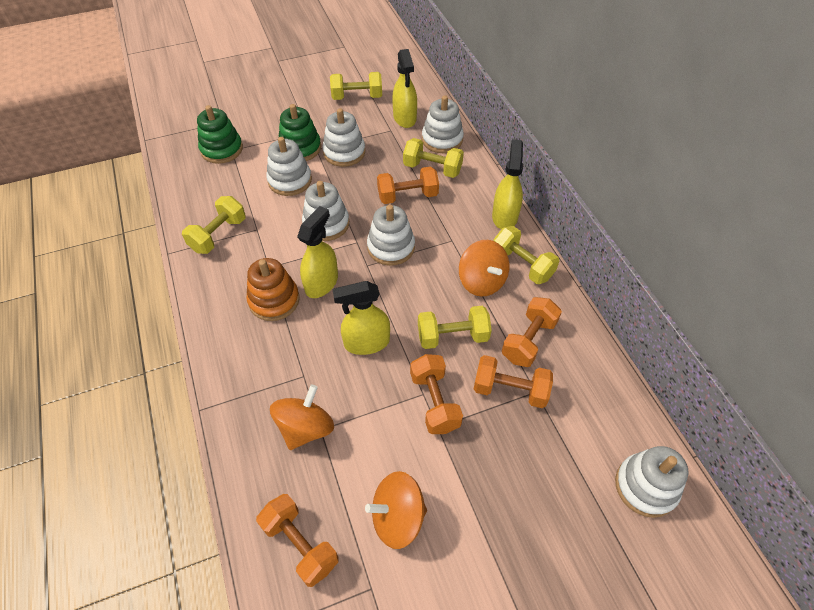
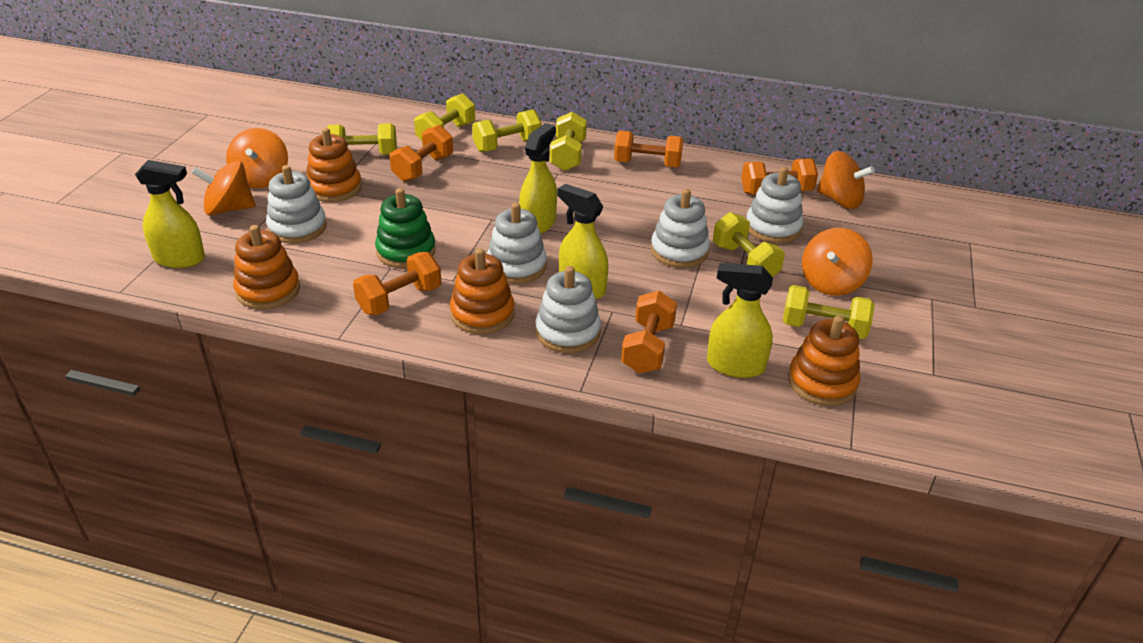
green stacking toy: [197,105,243,164] [279,104,321,161] = 2 -> [375,188,436,268] = 1
orange spinning top: [270,385,334,450] [365,471,427,549] [459,240,509,297] = 3 -> [192,160,256,216] [226,128,288,188] [802,228,873,296] [817,151,875,209] = 4
orange stacking toy: [247,258,300,321] = 1 -> [233,225,300,309] [306,128,362,202] [450,248,514,334] [788,315,860,406] = 4
white stacking toy: [266,137,312,196] [302,181,349,241] [322,108,365,167] [367,205,415,266] [422,95,464,153] [615,446,688,518] = 6 -> [266,165,327,244] [487,203,547,284] [535,266,601,353] [651,189,710,268] [746,167,803,243] = 5
yellow dumbbell: [182,196,246,254] [330,72,382,100] [403,138,464,178] [418,306,492,349] [493,226,559,284] = 5 -> [326,123,397,155] [414,93,475,140] [472,109,542,152] [550,112,587,171] [713,212,785,277] [783,285,875,339] = 6

